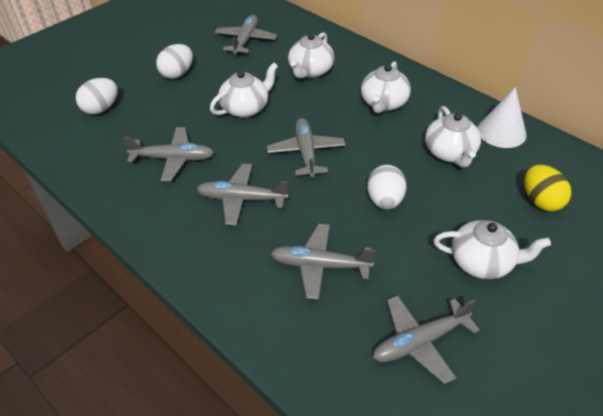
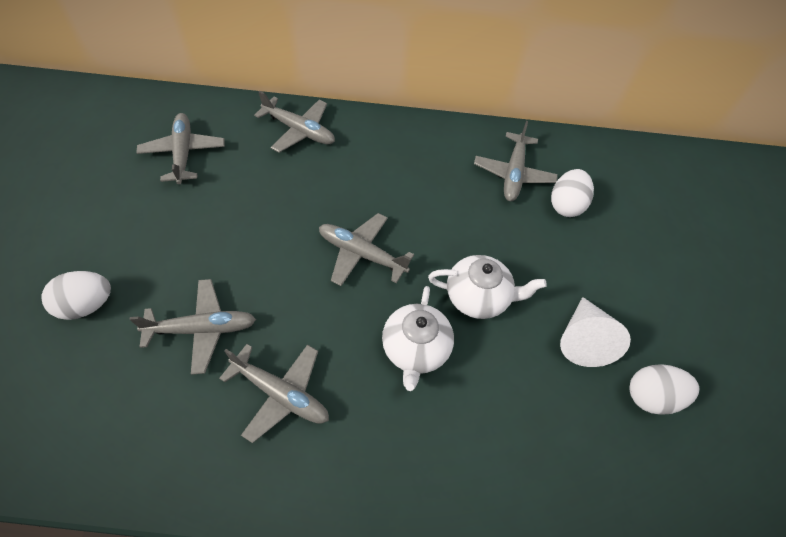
white teapot: [210,63,278,118] [288,32,334,78] [361,61,411,113] [425,106,481,167] [434,220,551,279] = 5 -> [382,286,454,391] [428,255,547,319] = 2
yellow egg: [524,165,571,211] = 1 -> none = 0

